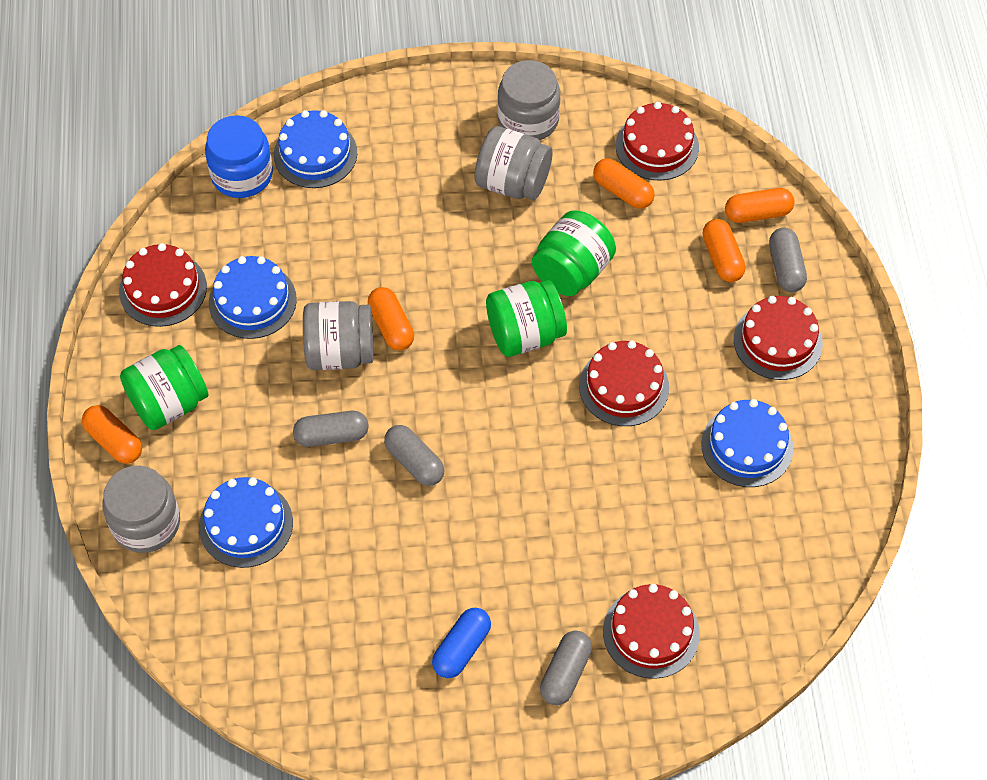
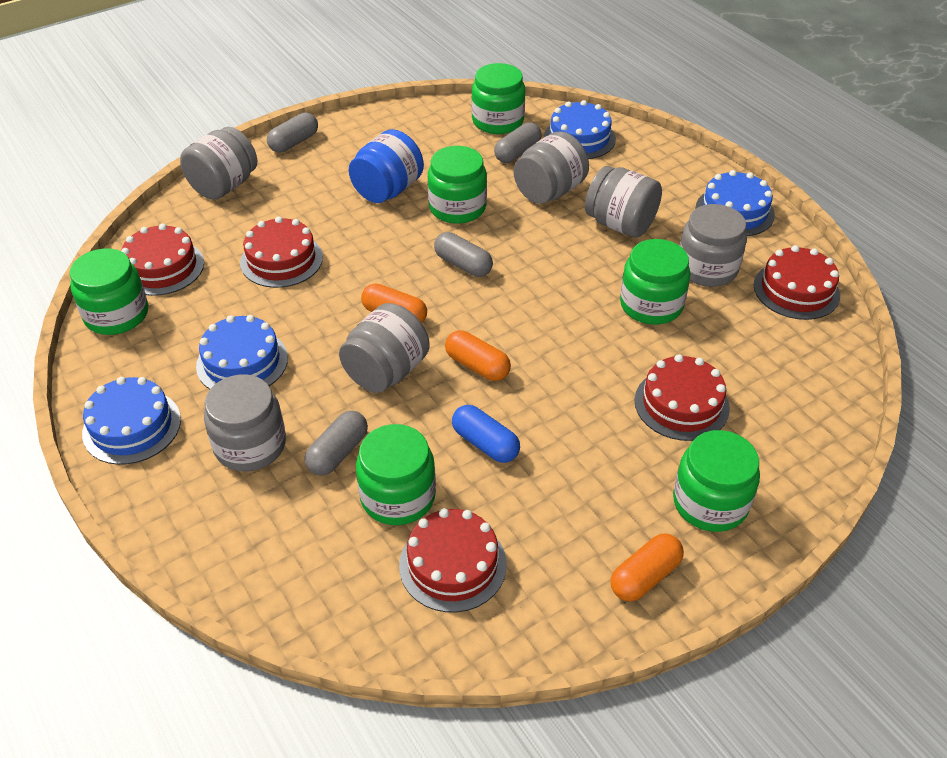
green jar: [120,345,208,430] [486,280,567,357] [532,211,616,296] = 3 -> [70,248,148,335] [356,424,436,525] [428,146,487,224] [472,63,525,134] [620,239,690,325] [673,430,760,532] = 6
grey jar: [103,466,180,553] [303,301,373,370] [475,126,552,200] [497,60,560,140] = 4 -> [180,127,257,200] [204,375,286,472] [339,303,430,393] [514,131,589,204] [585,166,662,238] [680,204,747,287] = 6
orange capsule: [82,405,142,464] [368,287,414,351] [593,158,655,209] [703,219,746,282] [725,188,795,223] = 5 -> [361,283,427,323] [445,330,511,381] [611,533,684,602] = 3

